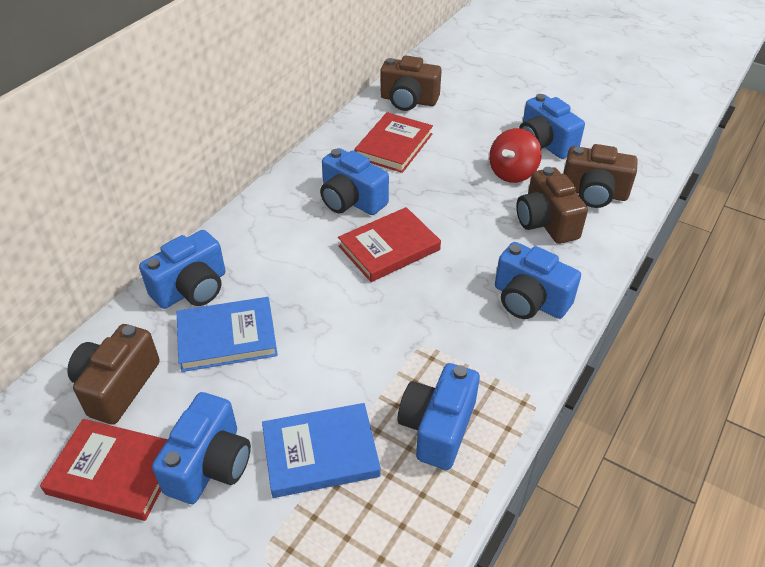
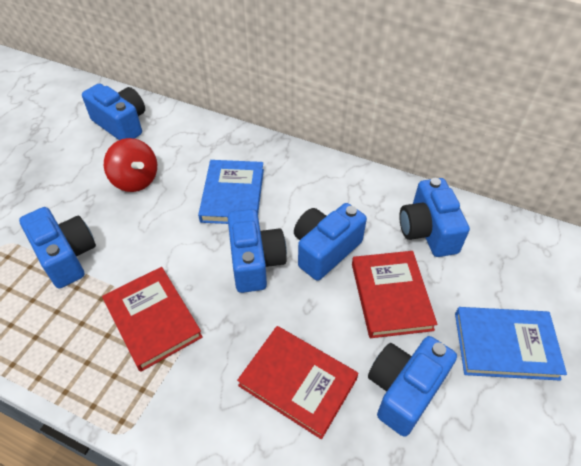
brown camera: [67,324,160,425] [380,56,442,111] [516,167,588,244] [563,144,638,208] = 4 -> none = 0

